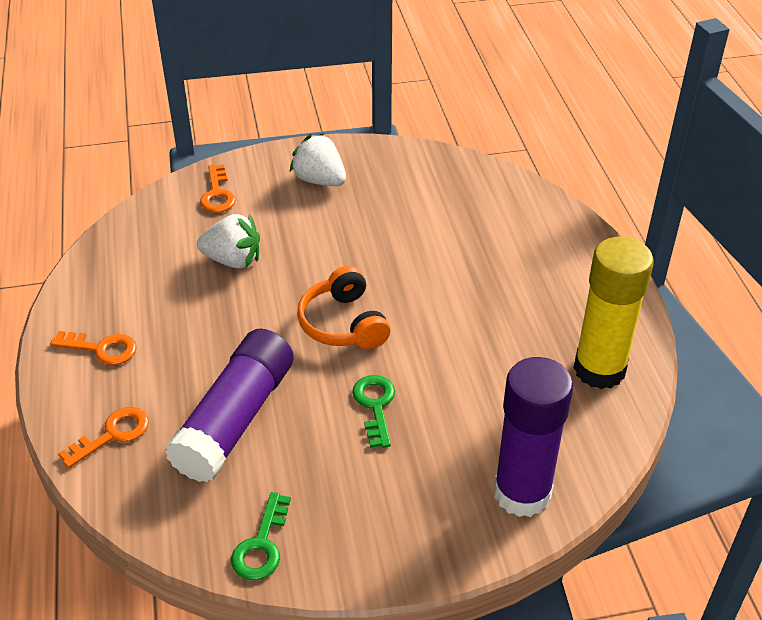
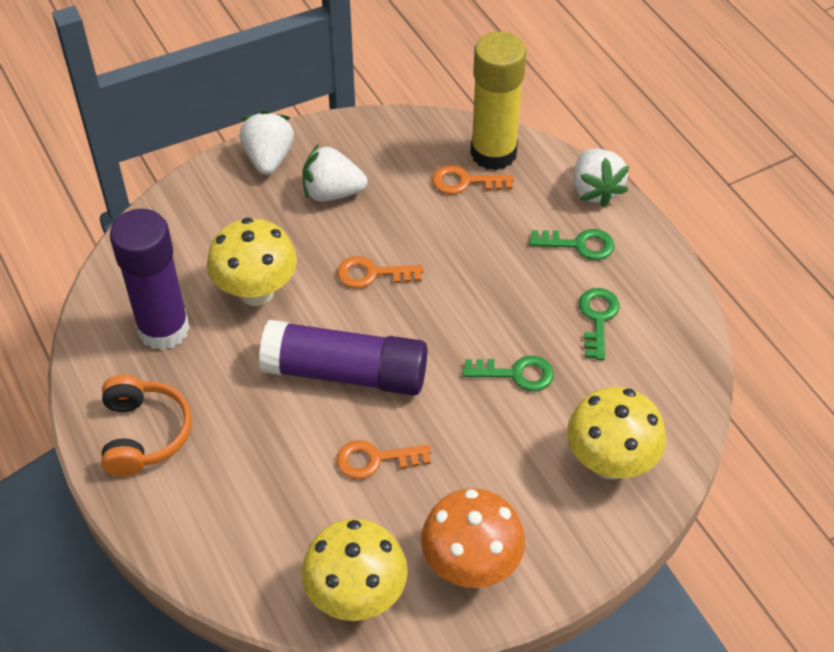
green key: [231,492,291,580] [352,375,395,448] = 2 -> [463,356,554,391] [529,229,615,260] [579,288,620,360] = 3
orange mushroom: none = 0 -> [421,488,525,588] = 1
white strawberry: [197,214,260,268] [290,133,346,186] = 2 -> [240,110,294,175] [302,144,368,202] [573,149,629,207] = 3
yellow mushroom: none = 0 -> [207,218,297,306] [301,519,408,621] [567,387,666,480] = 3

